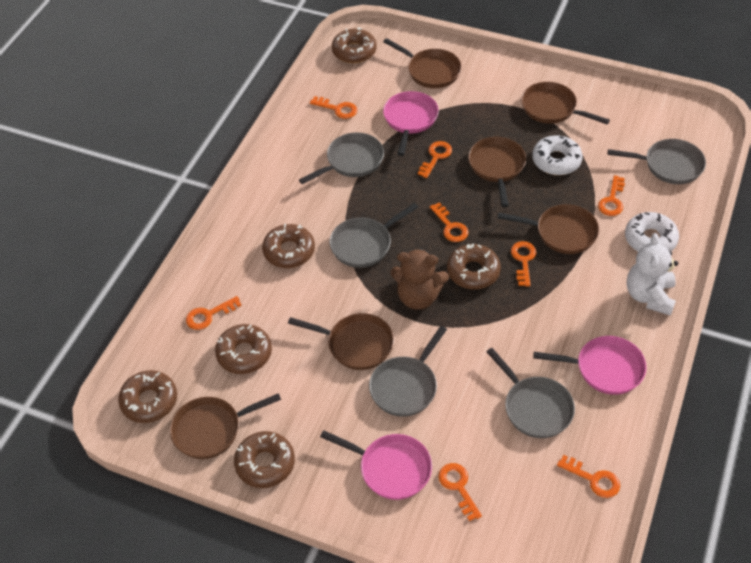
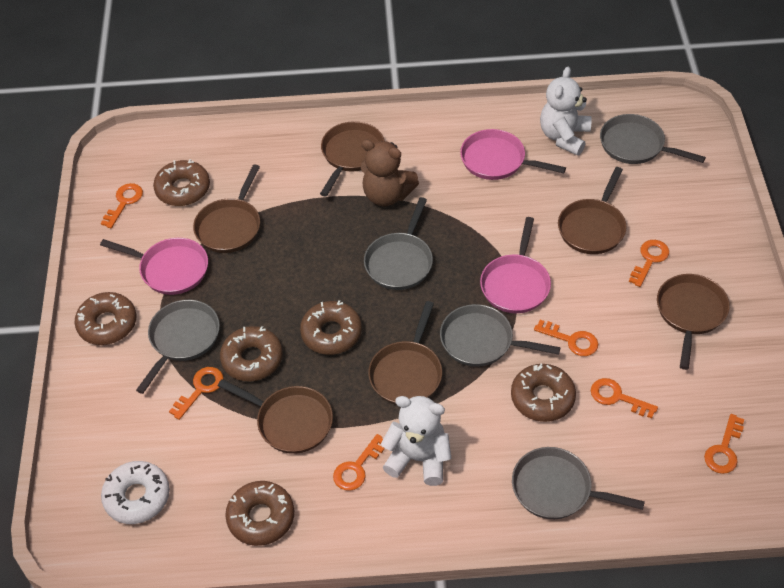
orange key: [186,296,242,330] [310,96,357,119] [418,141,452,178] [430,202,469,242] [438,463,482,521] [511,241,536,287] [557,455,620,498] [598,175,625,216] = 8 -> [101,183,143,228] [169,367,223,420] [333,434,384,491] [534,320,598,356] [591,378,658,418] [629,240,669,287] [704,414,744,474] = 7
white donut: [532,135,583,175] [625,212,679,251] = 2 -> [101,461,170,524] = 1
white teddy bear: [627,233,678,316] = 1 -> [381,396,451,486] [540,67,592,156] = 2

